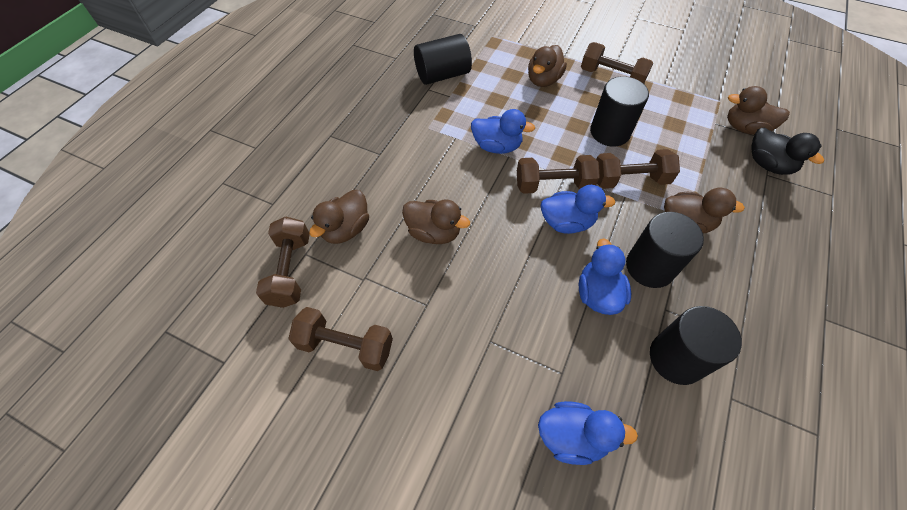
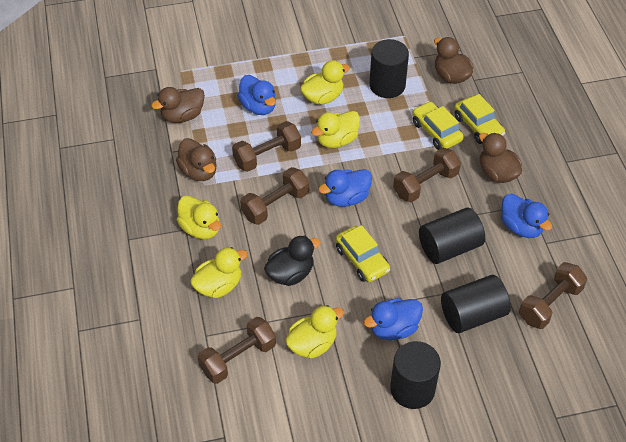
brown duck: [309,190,369,244] [402,200,470,244] [528,45,567,87] [664,188,745,233] [727,86,790,135] = 5 -> [151,87,205,123] [176,138,217,181] [434,37,473,84] [479,133,522,183] = 4
yellow car: none = 0 -> [336,225,390,282] [412,101,464,150] [454,94,505,144] = 3
yellow duck: none = 0 -> [177,195,221,239] [190,247,248,298] [285,305,344,359] [300,60,350,105] [311,111,360,148] = 5

